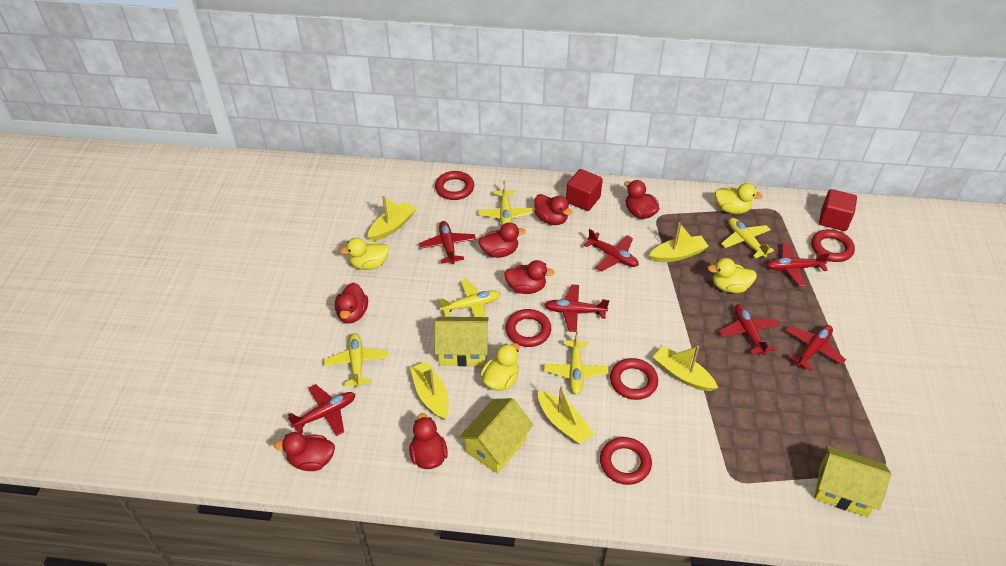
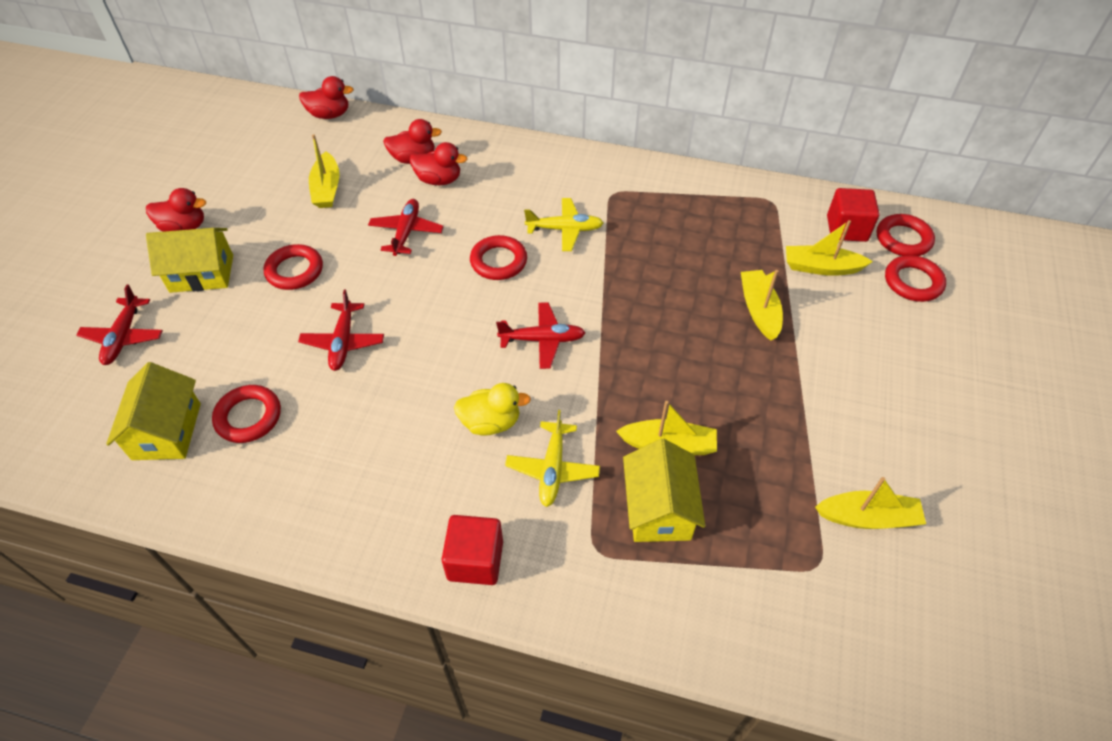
red duck: [274,432,335,471] [335,283,368,324] [409,413,448,469] [478,222,526,258] [504,260,555,294] [534,194,572,225] [624,180,659,219] = 7 -> [146,188,206,232] [299,76,354,119] [383,119,442,164] [410,142,467,185] = 4
red plane: [288,384,356,436] [419,221,476,264] [545,285,609,332] [584,229,639,272] [719,304,779,355] [766,243,830,287] [785,325,846,371] = 7 -> [76,285,163,365] [298,289,384,371] [368,199,444,256] [496,302,586,369] = 4
yellow duck: [340,238,389,270] [481,343,520,391] [707,258,757,293] [715,183,763,214] = 4 -> [454,383,531,436] = 1
yellow plane: [324,333,389,388] [439,279,500,317] [478,181,533,225] [544,331,609,395] [721,218,774,259] = 5 -> [505,410,600,507] [524,198,603,251] = 2

